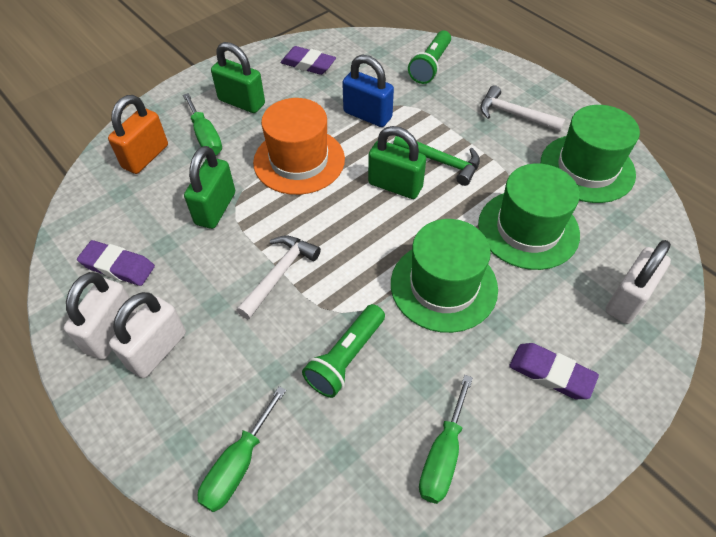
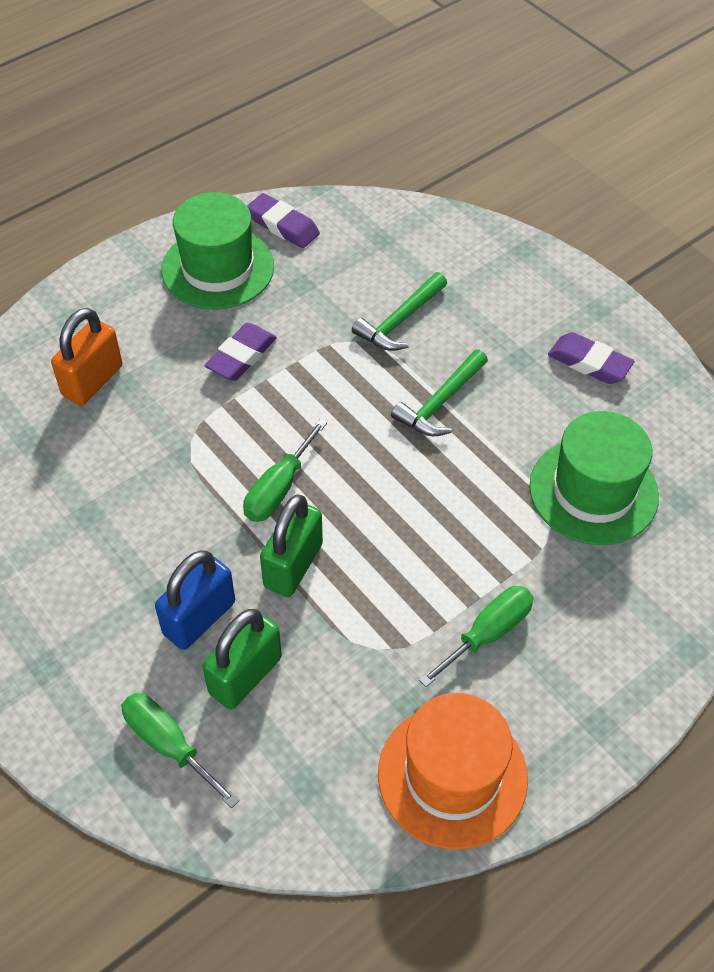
green flashlight: [302,304,385,398] [408,30,451,84] = 2 -> none = 0
green hammer: [393,136,480,186] = 1 -> [352,272,447,351] [391,349,488,436] = 2
green hat: [391,219,498,333] [478,163,580,270] [541,105,640,203] = 3 -> [161,192,274,310] [529,411,659,545] = 2
green padlock: [184,146,235,229] [211,42,265,113] [368,126,426,199] = 3 -> [202,609,282,709] [260,494,323,597] = 2
white hammer: [237,235,321,319] [480,85,566,132] = 2 -> none = 0
white padlock: [64,272,137,360] [109,292,186,378] [605,240,671,324] = 3 -> none = 0

